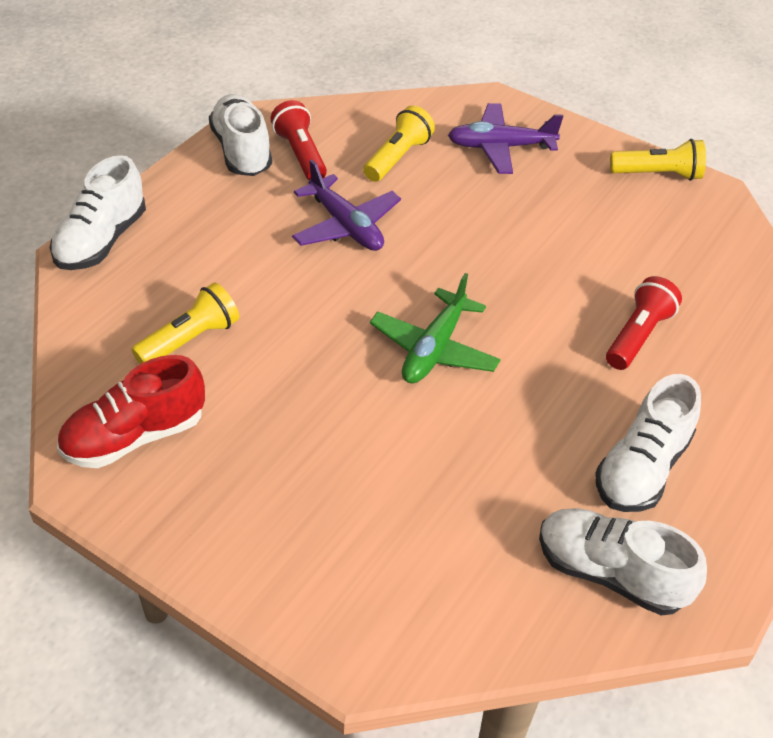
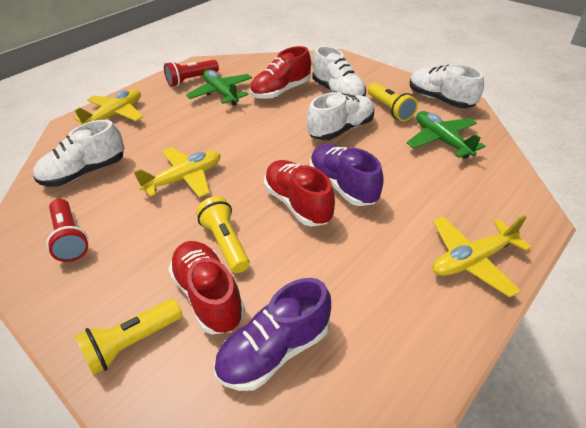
green plane: [370,273,501,383] = 1 -> [186,70,252,106] [407,111,485,159] = 2
purple plane: [292,160,401,251] [448,103,563,174] = 2 -> none = 0
purple shoe: none = 0 -> [214,278,331,391] [310,144,384,206] = 2
red shoe: [57,355,205,468] = 1 -> [168,241,245,334] [250,46,311,99] [264,160,335,226] = 3
yellow plane: none = 0 -> [74,89,143,125] [134,147,220,198] [433,215,532,298] = 3

